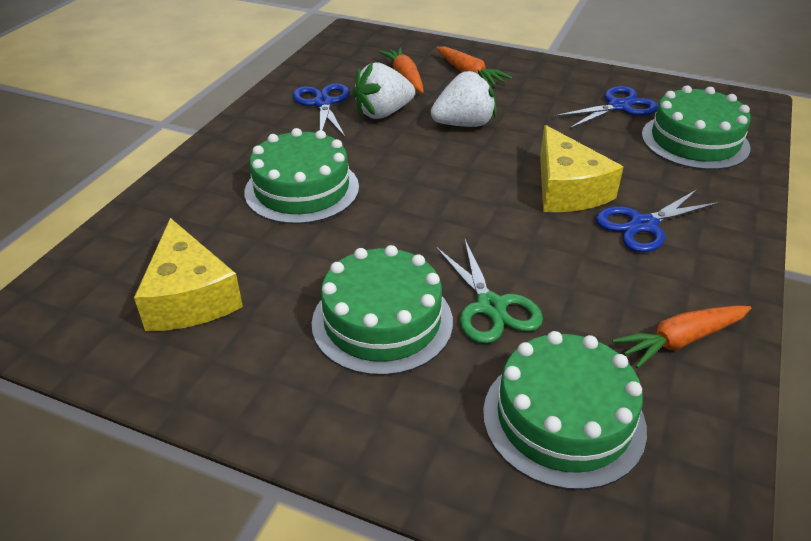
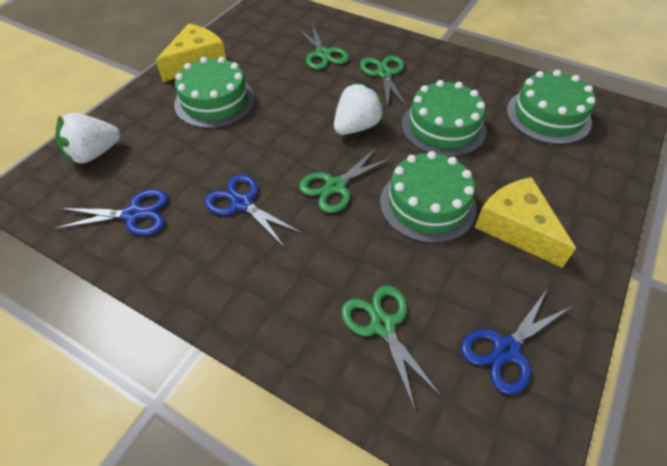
green scissors: [436,240,543,343] = 1 -> [296,23,349,70] [299,147,393,213] [341,285,442,410] [360,56,407,108] = 4
orange carrot: [378,47,424,93] [436,47,512,86] [612,306,752,369] = 3 -> none = 0

